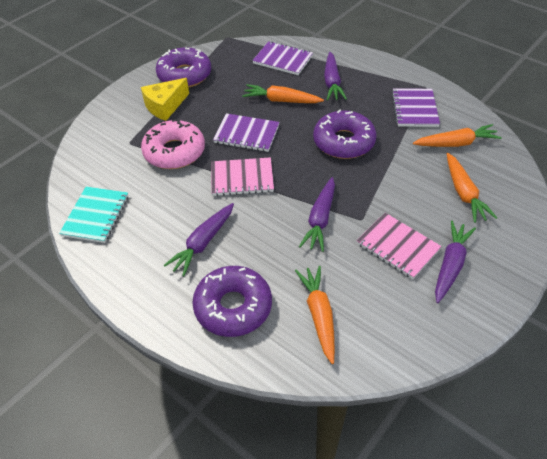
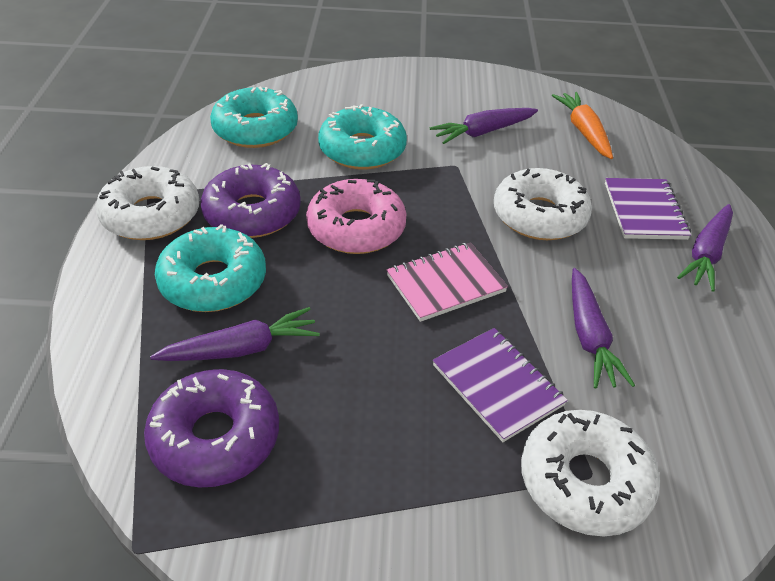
orange carrot: [242,84,324,103] [295,266,335,364] [413,124,502,147] [447,153,497,223] = 4 -> [551,92,613,159] = 1
pink notebook: [211,157,274,196] [357,213,442,279] = 2 -> [387,242,508,322] = 1
purple donut: [156,47,211,87] [192,266,272,337] [313,110,377,159] = 3 -> [144,369,279,488] [201,163,301,238] = 2
purple notebook: [213,113,280,152] [252,41,313,75] [392,89,440,127] = 3 -> [433,328,568,442] [605,178,691,240] = 2
turquoise donut: none = 0 -> [155,224,266,312] [210,87,298,148] [318,104,407,170] = 3
turquoise notebook: [59,187,128,243] = 1 -> none = 0
white donut: none = 0 -> [96,166,199,240] [494,168,592,240] [521,410,660,537] = 3
yellow cheese: [141,78,189,121] = 1 -> none = 0

